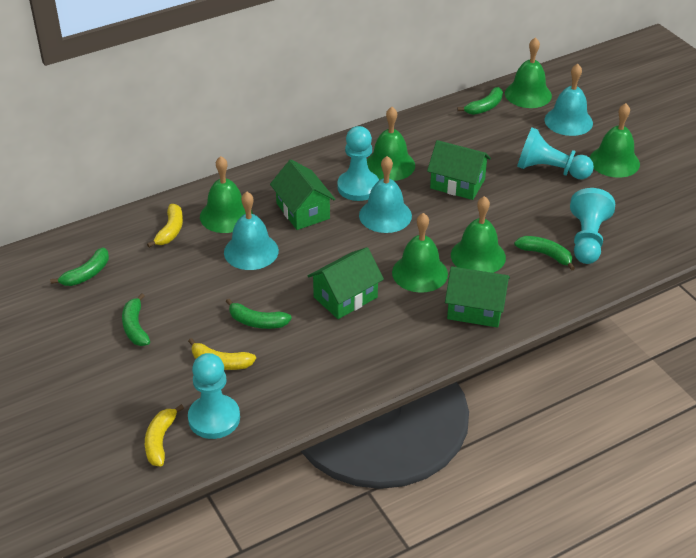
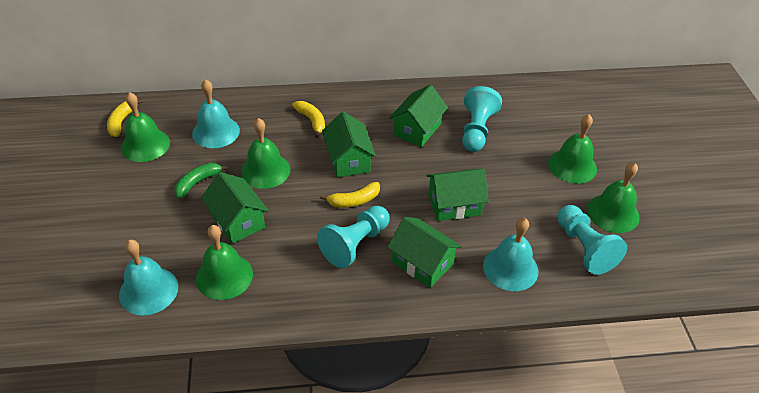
green banana: [50,247,109,286] [122,293,150,346] [226,299,292,329] [457,87,503,115] [514,236,575,271] = 5 -> [174,163,229,199] = 1
green bell: [200,156,253,233] [367,107,415,181] [392,213,448,293] [451,196,506,273] [505,37,552,108] [589,103,640,178] = 6 -> [121,92,170,162] [196,225,253,300] [241,118,290,189] [548,114,597,184] [587,162,640,233] = 5
green house: [270,159,335,230] [308,247,384,319] [427,140,491,200] [445,266,510,328] = 4 -> [201,172,269,244] [322,112,376,178] [387,217,462,288] [389,85,448,147] [426,169,489,221] = 5
turquoise pawn: [188,353,240,439] [337,126,379,201] [517,128,594,179] [570,188,615,264] = 4 -> [317,206,390,268] [462,86,502,152] [557,205,627,275] = 3

